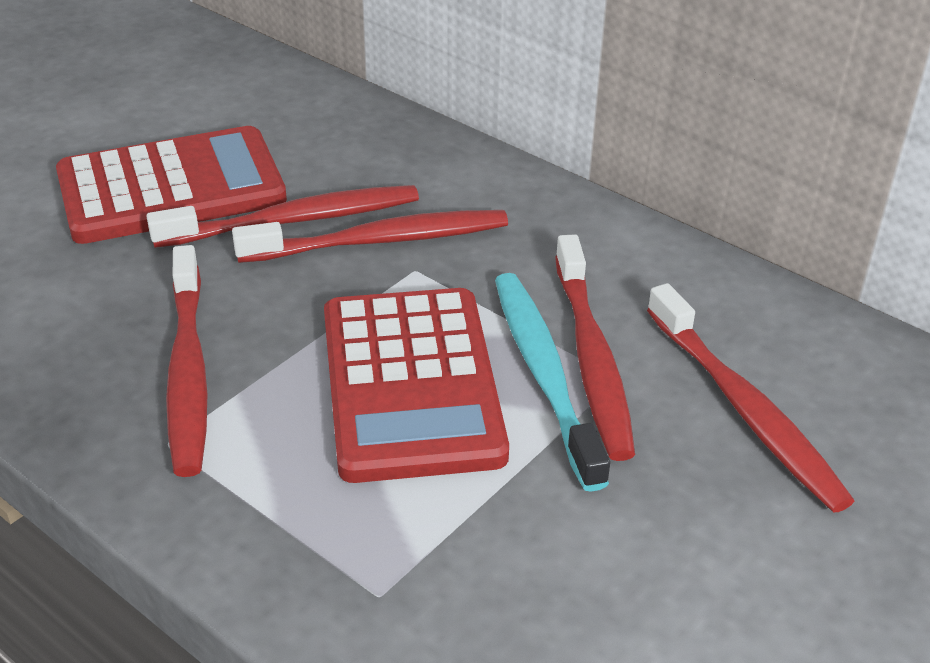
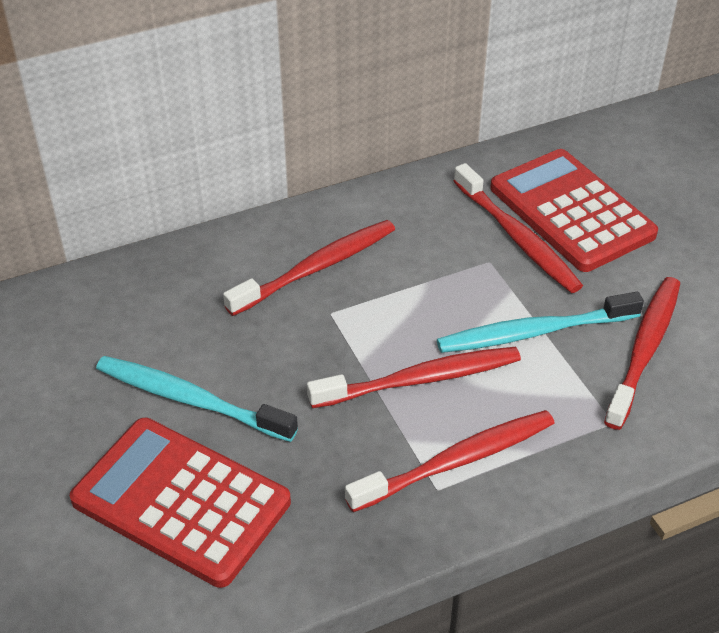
turquoise toothbrush: [495,273,610,492] = 1 -> [96,356,298,442] [437,292,644,353] = 2

